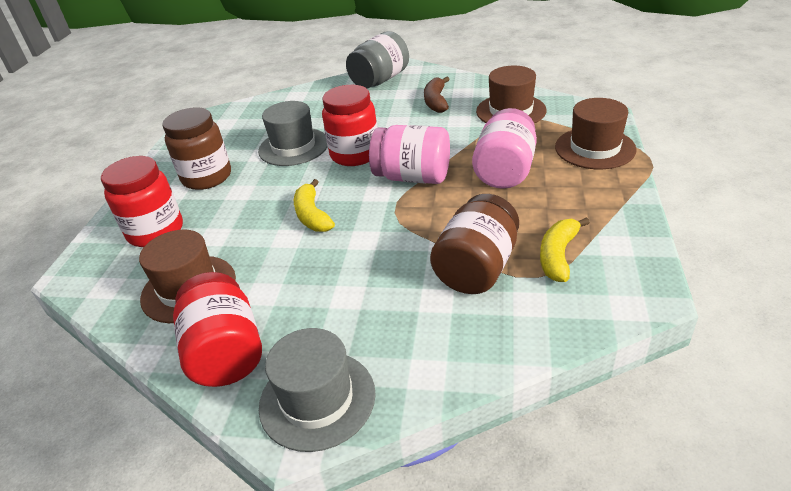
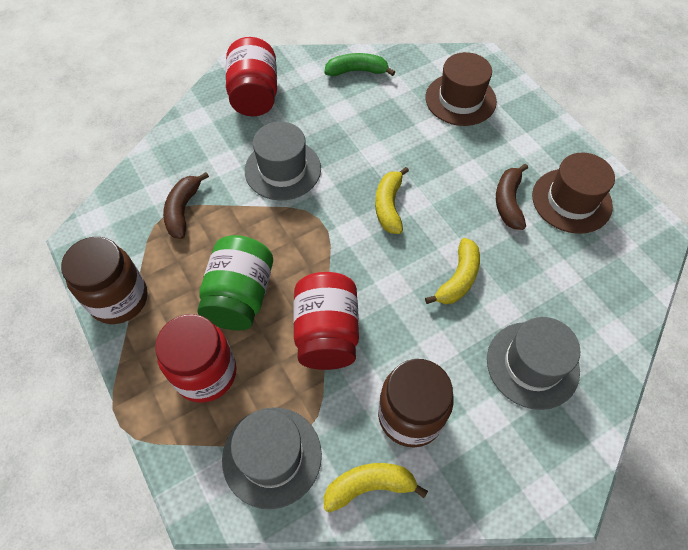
brown banana: [424,77,450,113] = 1 -> [163,172,209,239] [496,164,528,230] = 2
brown hat: [139,229,236,323] [476,66,546,124] [555,98,637,169] = 3 -> [425,52,497,126] [532,152,615,234] = 2
green banana: none = 0 -> [324,53,395,76] = 1
green jar: none = 0 -> [198,235,273,331] = 1
grey hat: [258,101,328,166] [259,328,376,452] = 2 -> [222,407,322,509] [245,122,321,200] [487,317,581,410] = 3
grey jar: [346,31,409,88] = 1 -> none = 0
pink jar: [369,125,450,184] [472,108,537,189] = 2 -> none = 0
yellow banana: [294,179,335,232] [540,217,590,282] = 2 -> [324,463,428,513] [375,167,409,234] [425,238,480,304] = 3

